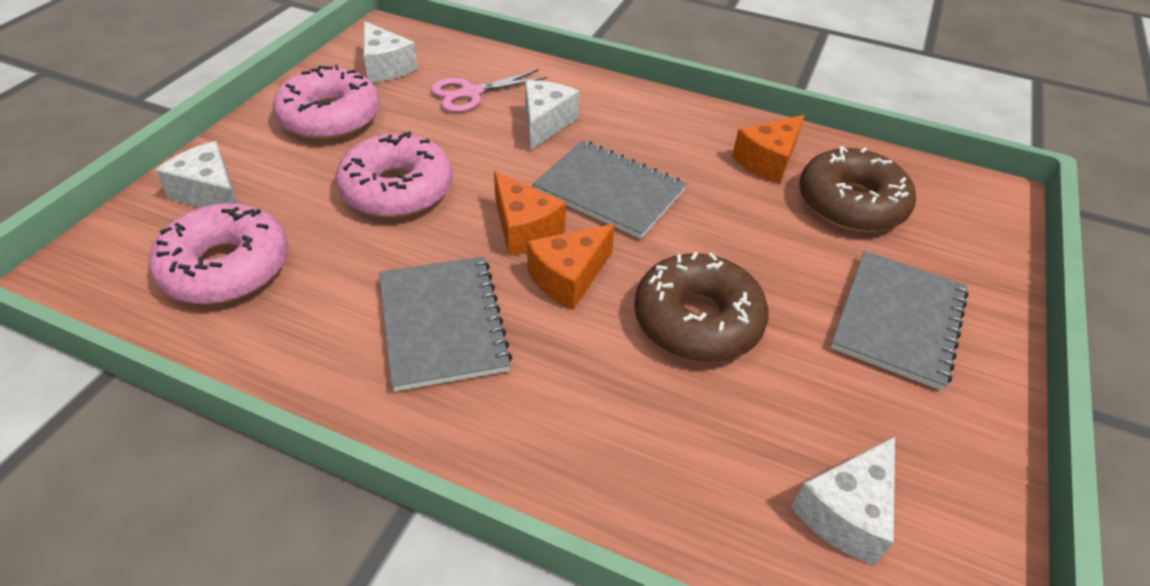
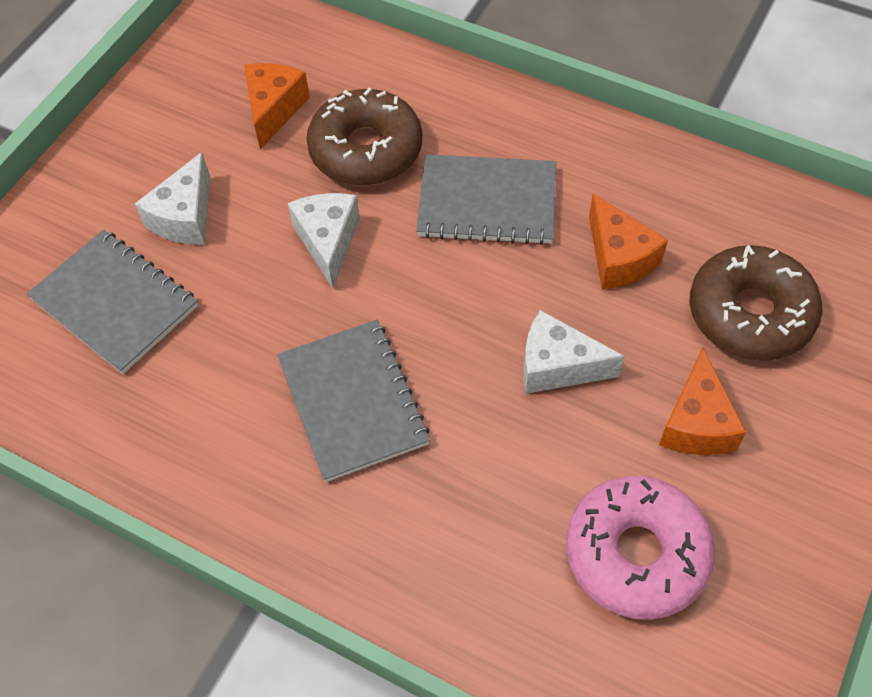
pink donut: [149,203,288,304] [273,65,380,140] [336,131,453,218] = 3 -> [566,476,715,620] = 1
pink scissors: [431,69,547,113] = 1 -> none = 0
white cheese: [155,141,238,208] [363,21,418,83] [525,80,579,151] [791,437,895,565] = 4 -> [135,152,210,245] [288,193,360,288] [524,310,625,394] = 3

